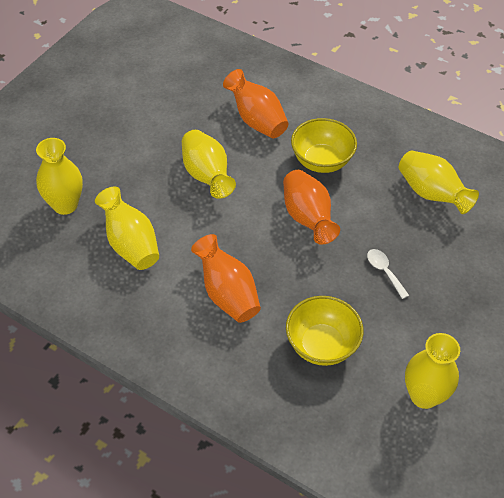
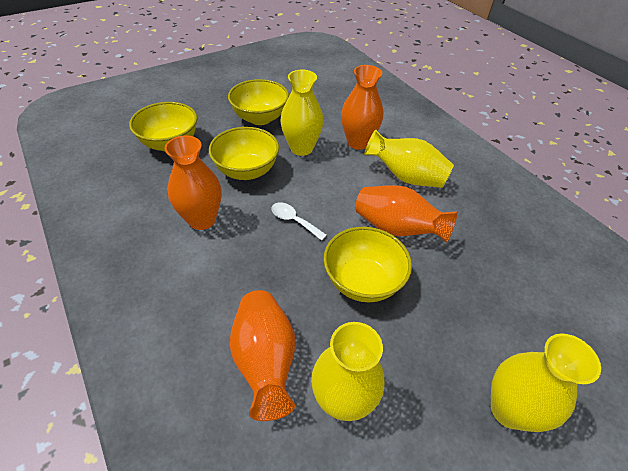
orange vase: [191,234,261,323] [223,69,289,138] [283,170,340,245] = 3 -> [165,135,221,230] [229,290,295,421] [341,65,383,150] [355,185,458,243] = 4
yellow bowl: [286,296,363,366] [291,118,357,173] = 2 -> [129,102,197,151] [209,127,279,180] [228,79,289,125] [323,227,412,302] = 4
yellow vase: [36,138,83,215] [95,187,159,270] [182,130,236,199] [399,151,479,214] [405,333,460,409] = 5 -> [280,70,324,156] [311,322,384,421] [364,130,454,188] [491,333,601,432] = 4

